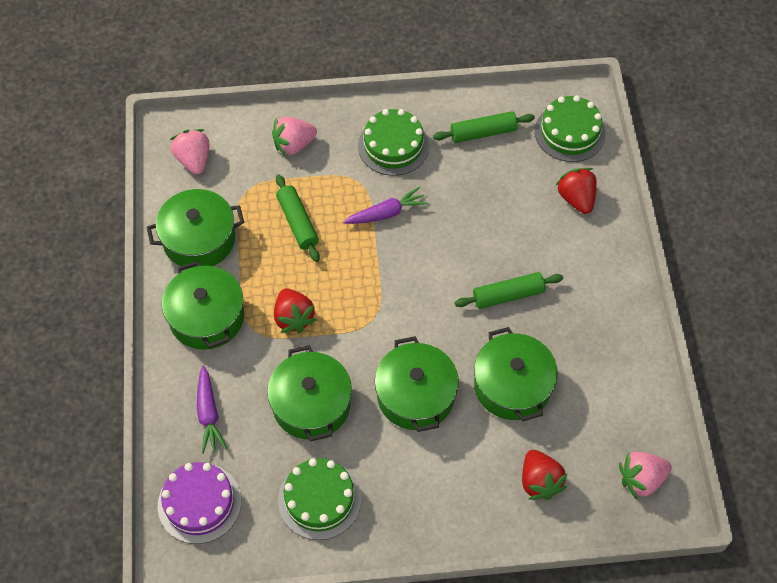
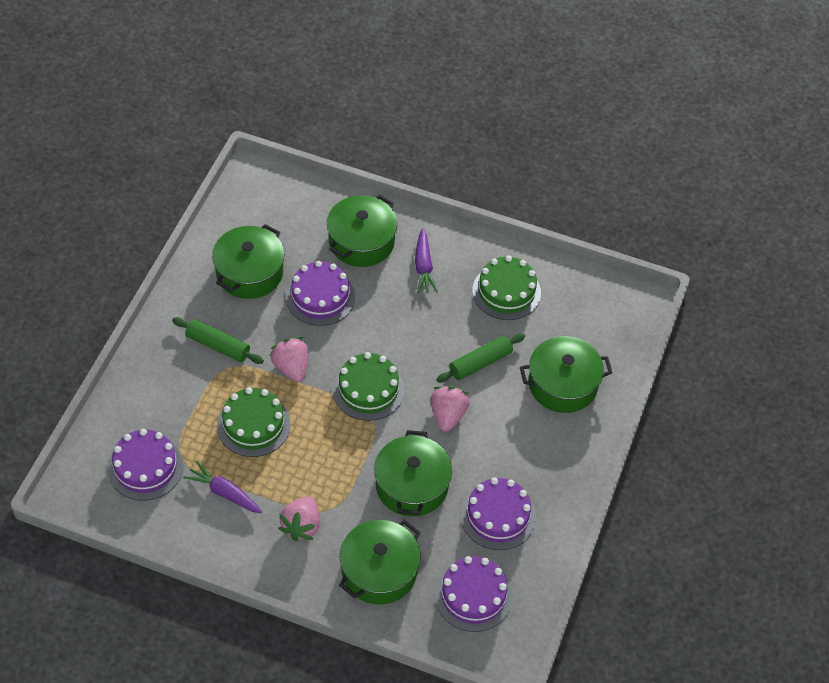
green rolling pin: [276,174,319,262] [433,111,535,143] [455,272,563,309] = 3 -> [172,317,264,364] [437,333,525,382] = 2
purple cake: [158,462,242,544] = 1 -> [108,429,183,501] [286,261,355,326] [435,556,512,632] [460,477,536,550] = 4
red strawberry: [274,288,317,333] [522,450,567,500] [555,168,597,214] = 3 -> none = 0

